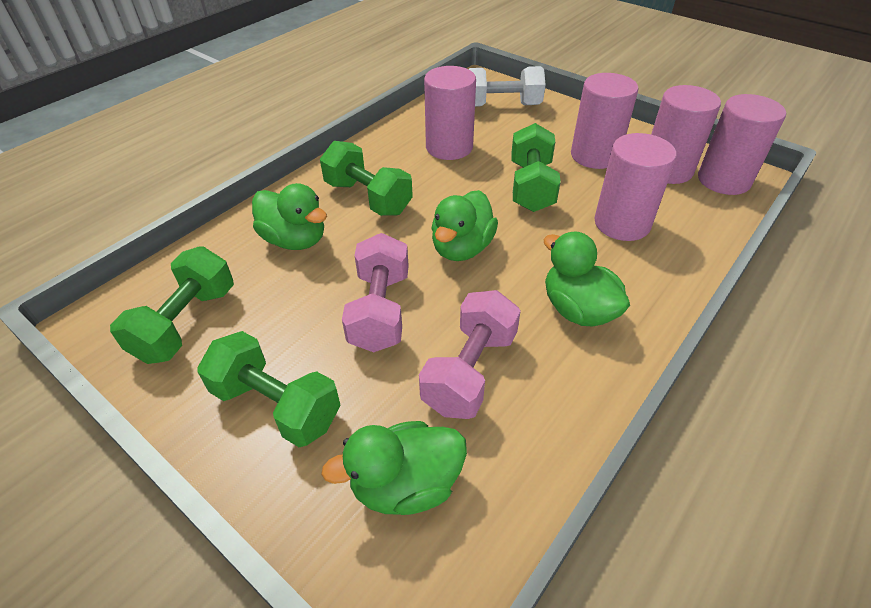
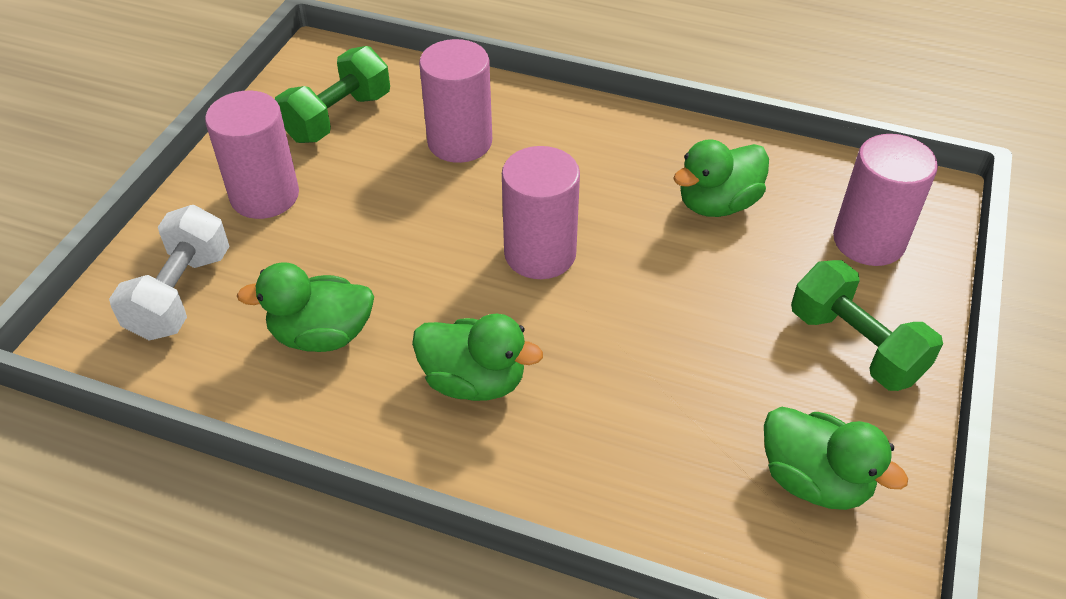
green dumbbell: [110,246,234,364] [197,331,340,447] [320,141,413,216] [511,123,561,212] = 4 -> [275,46,390,143] [791,260,943,391] = 2
pink cylinder: [424,66,476,160] [571,73,639,169] [595,133,677,241] [651,85,721,184] [698,94,786,195] = 5 -> [205,91,299,219] [419,39,492,163] [502,146,580,279] [833,134,938,266] = 4
pink dumbbell: [342,233,409,352] [419,290,521,419] = 2 -> none = 0

